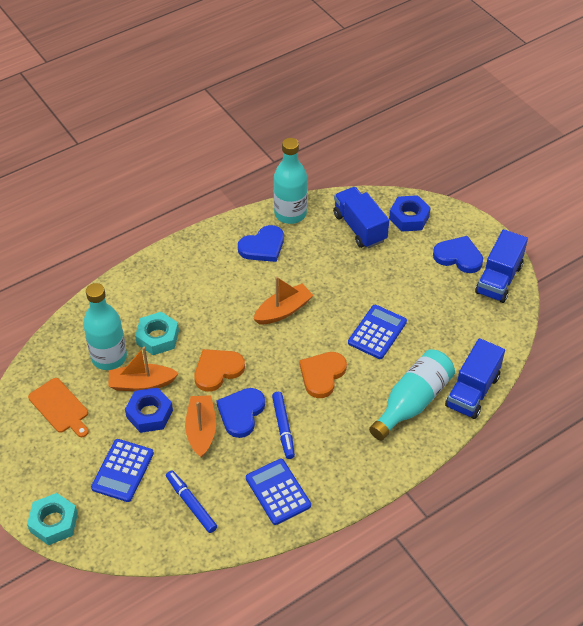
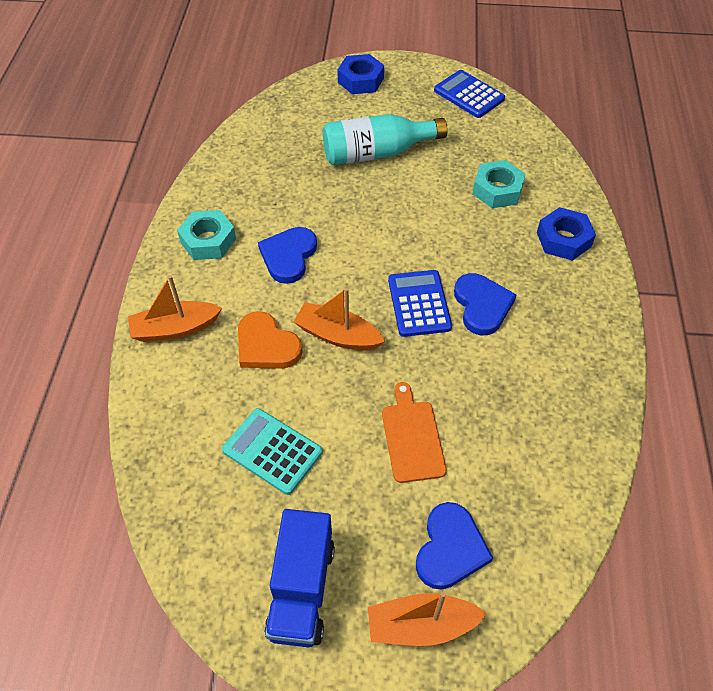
blue calculator: [91,439,154,502] [246,459,311,525] [348,305,407,359] = 3 -> [388,270,452,337] [434,70,505,118] = 2
blue marker: [166,470,217,533] [272,392,295,459] = 2 -> none = 0
blue truck: [333,187,389,248] [445,338,505,419] [475,229,528,303] = 3 -> [264,509,335,647] = 1
orange heart: [194,349,245,392] [299,352,347,398] = 2 -> [238,311,303,369] = 1
turquoise bottle: [83,283,127,370] [274,138,307,224] [369,349,455,440] = 3 -> [323,114,448,165] = 1
turquoise calculator: none = 0 -> [222,408,323,495] = 1

